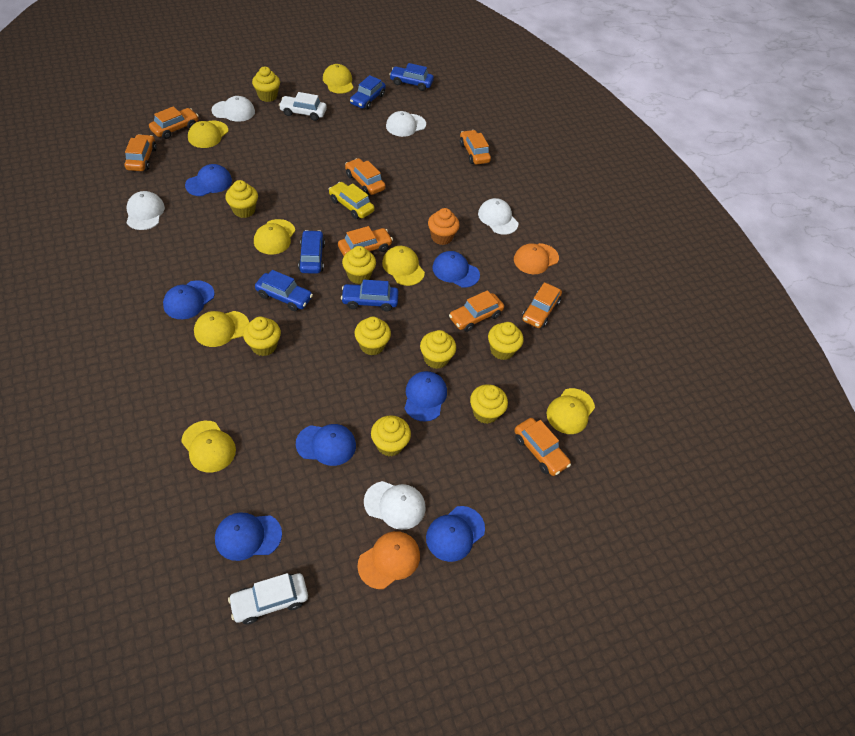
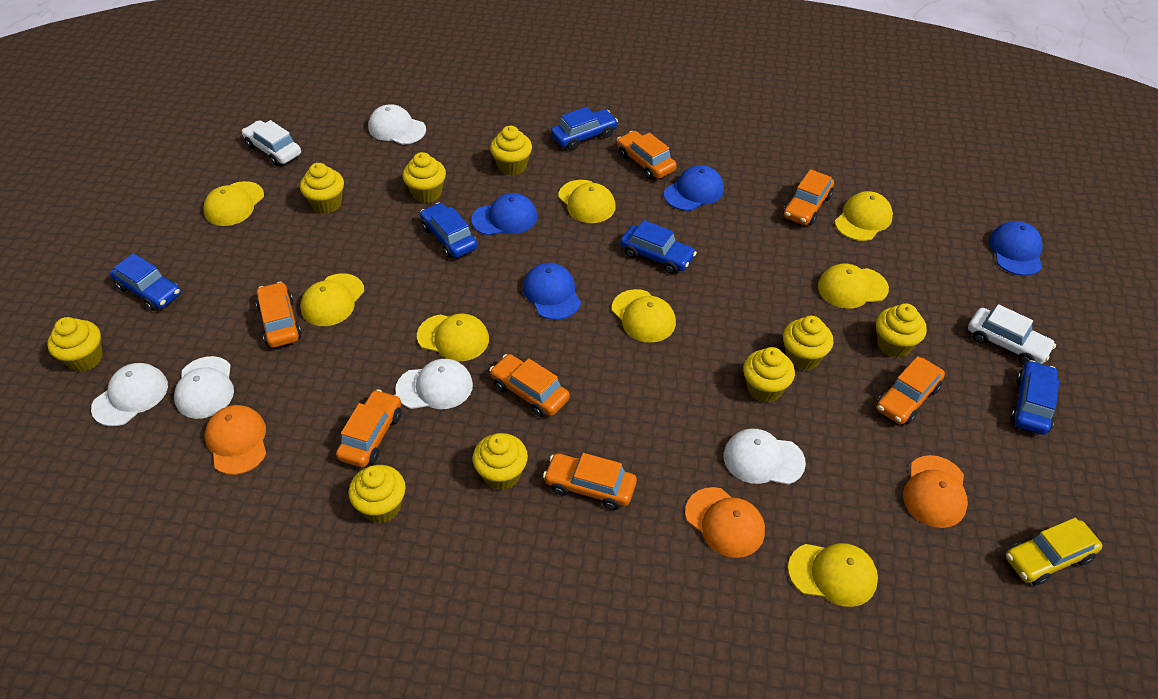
blue cap: [163,280,215,319] [185,164,232,196] [215,512,282,561] [296,424,356,466] [404,371,447,422] [426,506,485,562] [432,251,480,288] = 7 -> [471,193,537,236] [523,263,581,320] [664,165,724,211] [989,221,1042,276] = 4
orange cap: [357,531,420,589] [514,243,559,274] = 2 -> [205,405,266,475] [685,487,765,558] [903,455,968,528] = 3
orange car: [124,134,157,171] [149,106,199,139] [338,226,393,256] [345,158,386,195] [449,290,504,332] [460,130,491,165] [514,418,571,476] [522,282,562,328] = 8 -> [256,282,302,348] [336,389,402,468] [490,354,570,417] [543,453,637,510] [617,131,677,180] [783,169,834,225] [876,356,945,425] = 7
orange cupcake: [428,208,460,245] = 1 -> none = 0
yellow cap: [181,421,236,472] [188,121,229,148] [194,311,249,347] [254,219,295,254] [323,64,354,94] [382,246,425,286] [547,388,595,434] = 7 -> [203,181,264,226] [301,273,364,326] [417,313,489,361] [558,180,616,223] [612,289,676,343] [788,543,878,607] [818,264,889,309] [835,191,893,241] = 8

